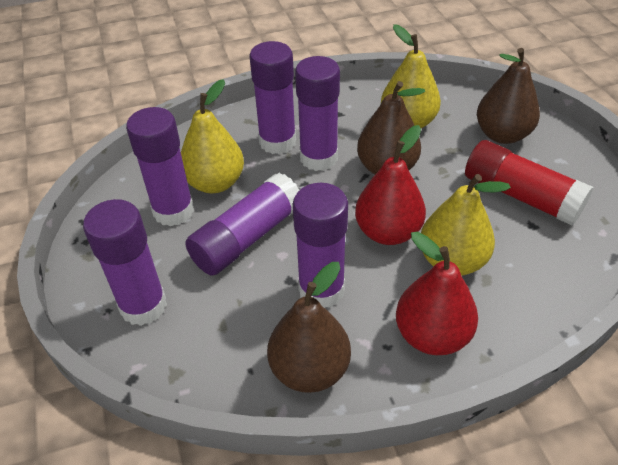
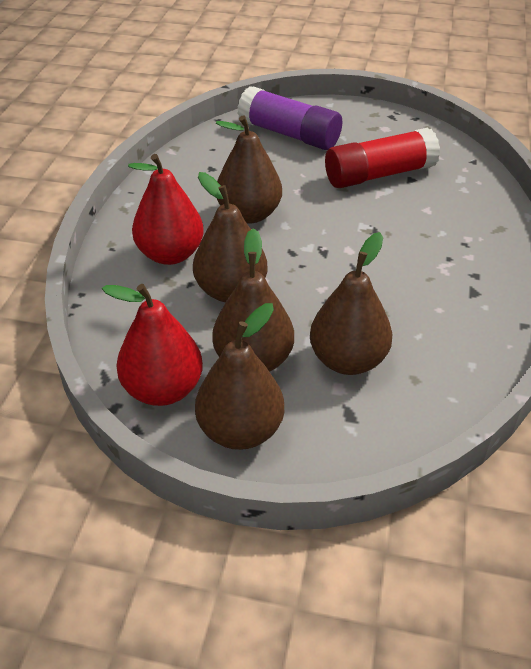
brown pear: [267,262,351,393] [357,81,425,175] [477,48,540,144] = 3 -> [193,172,267,302] [195,303,284,450] [212,228,294,372] [216,115,282,224] [310,232,392,375] = 5
purple glue stick: [83,199,167,326] [126,107,194,226] [185,173,299,276] [249,41,296,154] [293,183,348,308] [295,56,340,171] = 6 -> [237,86,342,150] = 1
yellow pear: [181,79,244,193] [381,24,441,128] [421,174,511,275] = 3 -> none = 0

